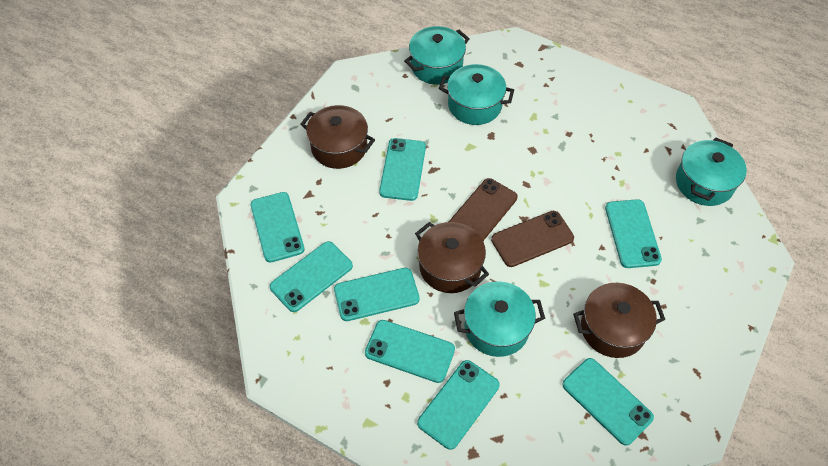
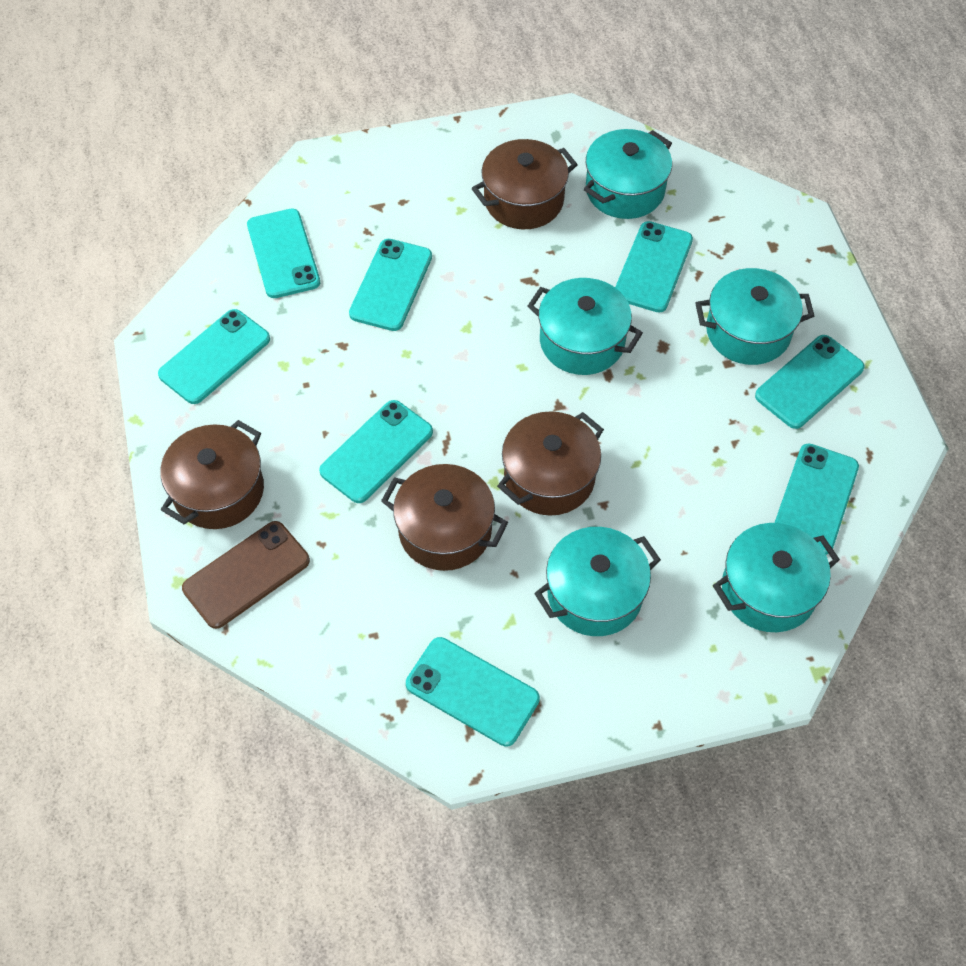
brown phone: [449,178,517,241] [491,211,574,267] = 2 -> [182,521,310,629] = 1
brown pot: [300,105,375,169] [415,222,489,293] [573,283,665,358] = 3 -> [160,420,264,529] [381,464,508,571] [472,139,578,229] [497,411,604,516] = 4
turquoise pot: [404,26,470,85] [439,64,514,125] [454,281,545,357] [676,138,747,206] = 4 -> [527,278,643,375] [534,527,661,636] [584,129,672,219] [695,268,814,365] [713,523,840,632] = 5

